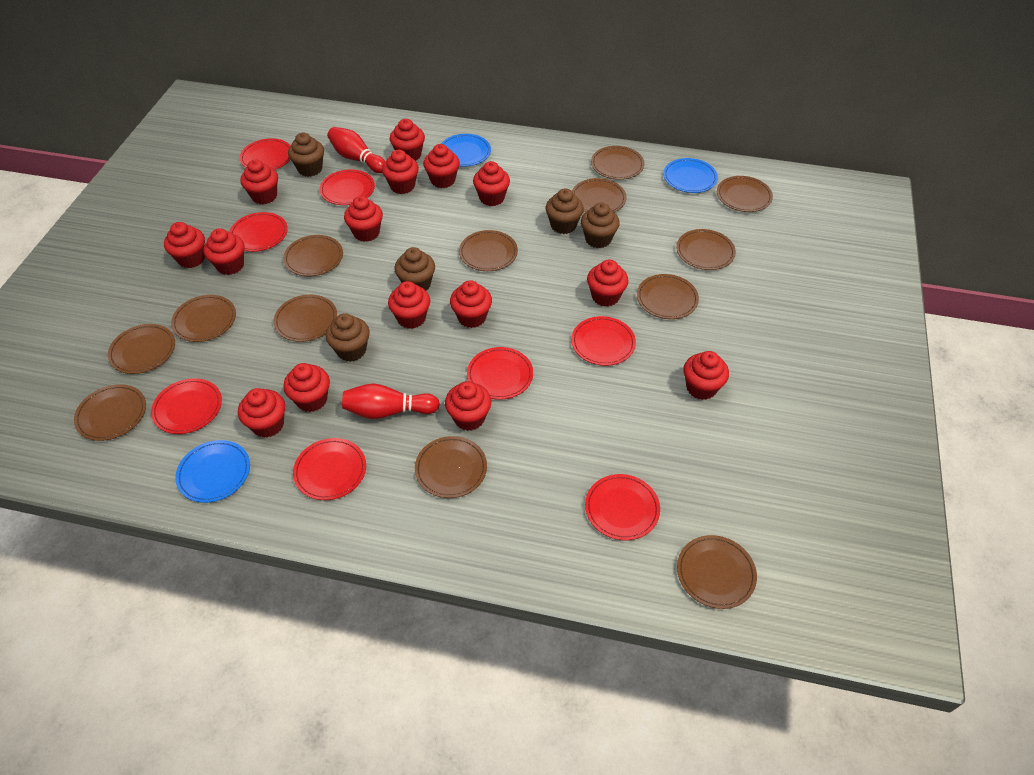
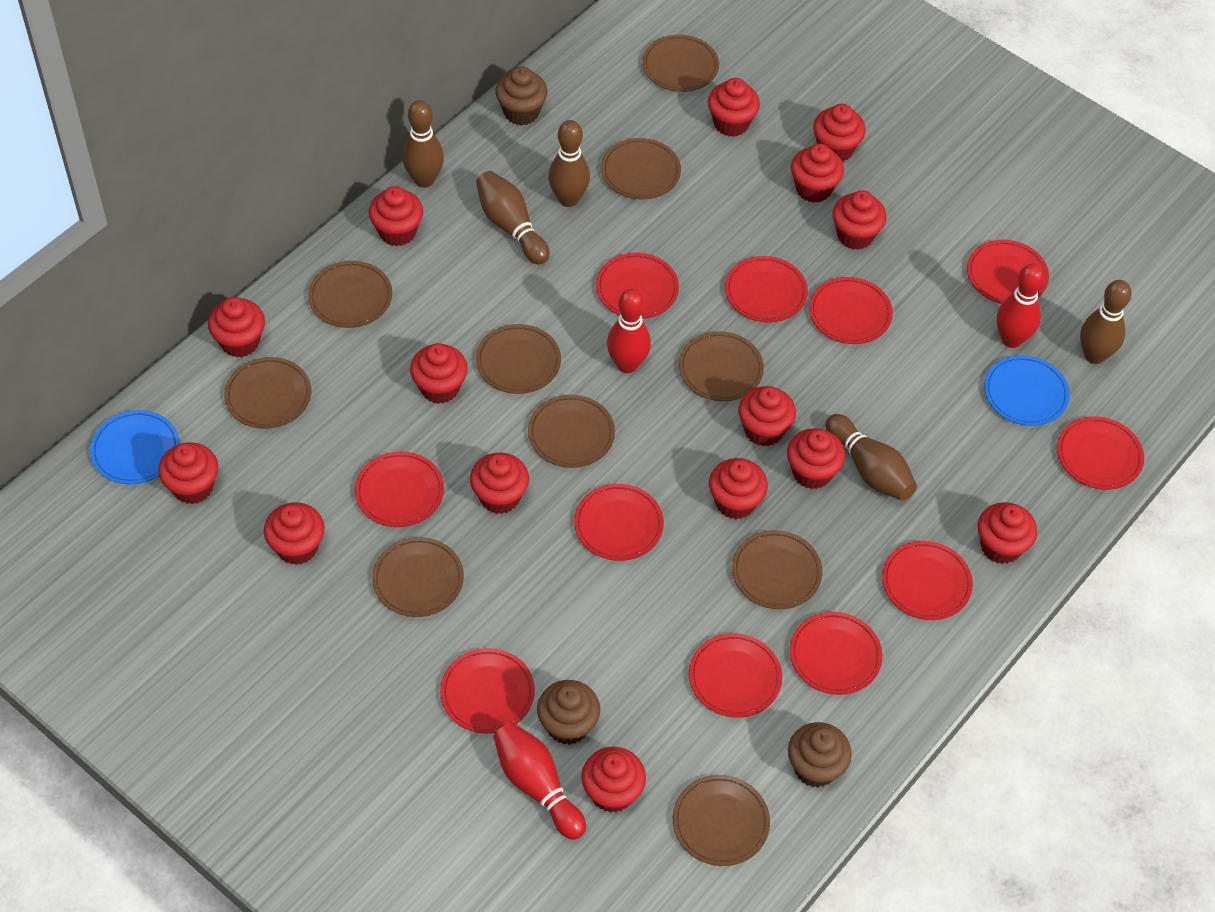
blue plate: [175,440,250,503] [441,134,491,167] [663,158,718,193] = 3 -> [90,410,180,484] [984,355,1070,426] = 2
brown bowling pin: none = 0 -> [402,100,444,188] [476,171,550,264] [548,120,590,207] [825,414,917,501] [1080,280,1132,364] = 5
brown cupcake: [288,133,324,177] [326,313,370,362] [394,247,435,291] [545,188,584,234] [581,202,620,248] = 5 -> [495,66,548,125] [537,680,600,745] [788,722,852,788] = 3
brown plate: [74,384,146,441] [108,324,175,374] [171,295,236,342] [273,295,337,342] [283,235,343,276] [415,436,487,498] [459,230,518,271] [572,178,626,212] [591,146,644,180] [637,274,699,319] [676,229,736,270] [677,535,757,609] [717,176,773,212] = 13 -> [224,357,311,429] [308,261,392,328] [372,537,464,617] [476,324,561,394] [528,395,615,468] [601,138,681,199] [642,35,719,92] [673,775,770,866] [679,331,764,401] [732,530,822,609] = 10
red bowling pin: [327,127,385,173] [342,383,440,419] = 2 -> [493,722,586,840] [607,288,651,373] [997,263,1045,348] = 3
red plate: [151,378,222,434] [229,212,288,252] [240,138,291,170] [293,438,366,500] [320,169,375,205] [467,347,533,400] [571,316,636,366] [585,474,660,540] = 8 -> [355,451,444,527] [440,648,535,734] [574,484,664,561] [596,253,679,319] [689,633,782,718] [725,256,808,323] [790,612,882,695] [809,277,893,344] [882,541,973,620] [967,240,1049,304] [1057,416,1144,490] = 11

